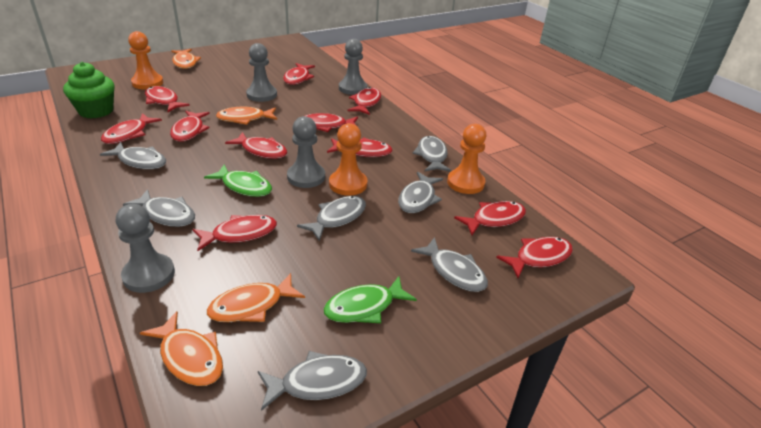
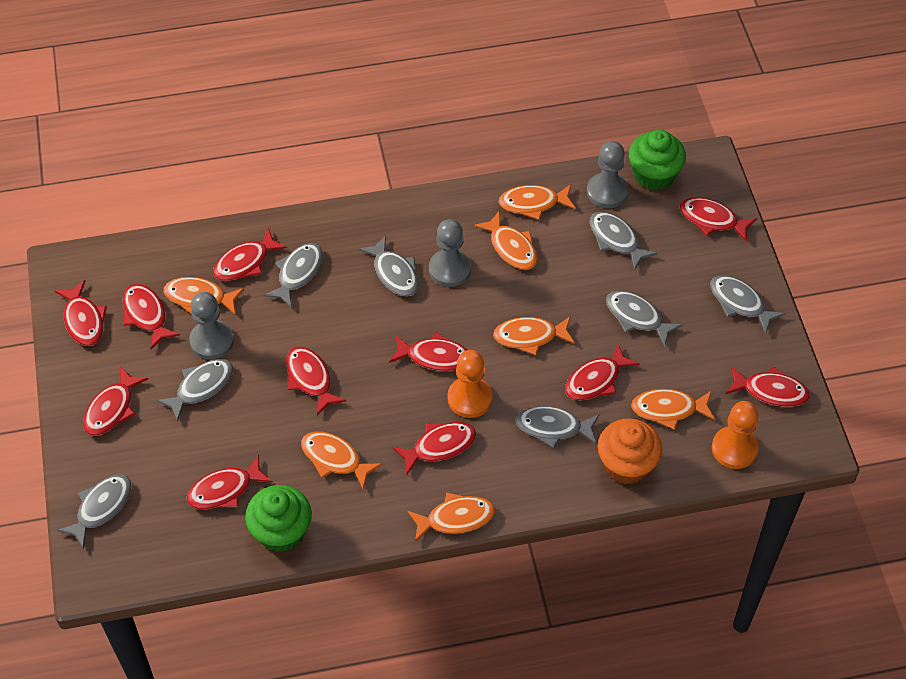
green cupcake: [63,62,115,119] = 1 -> [245,485,312,552] [629,130,686,191] = 2
green fish: [204,164,272,197] [323,276,417,323] = 2 -> none = 0
grey fish: [100,142,166,169] [123,189,195,227] [258,351,367,411] [297,196,366,241] [398,172,443,213] [411,237,488,292] [412,136,452,172] = 7 -> [57,474,132,549] [156,359,233,422] [264,243,323,308] [359,235,419,296] [516,406,599,448] [590,212,657,271] [606,291,683,347] [710,275,785,334] = 8
grey pawn: [116,204,175,293] [246,43,277,102] [287,116,325,188] [339,39,367,95] = 4 -> [189,292,234,360] [429,219,471,287] [587,141,628,208] = 3
orange cupcake: none = 0 -> [598,418,662,484] = 1
orange fish: [140,311,223,386] [171,49,201,69] [207,273,305,322] [216,107,277,125] = 4 -> [164,277,244,315] [301,431,382,489] [407,492,495,542] [474,212,538,270] [493,317,575,355] [499,184,576,220] [631,389,715,430] = 7
orange pawn: [128,31,163,89] [329,123,367,196] [447,124,486,194] = 3 -> [448,350,492,418] [712,401,759,469] = 2

